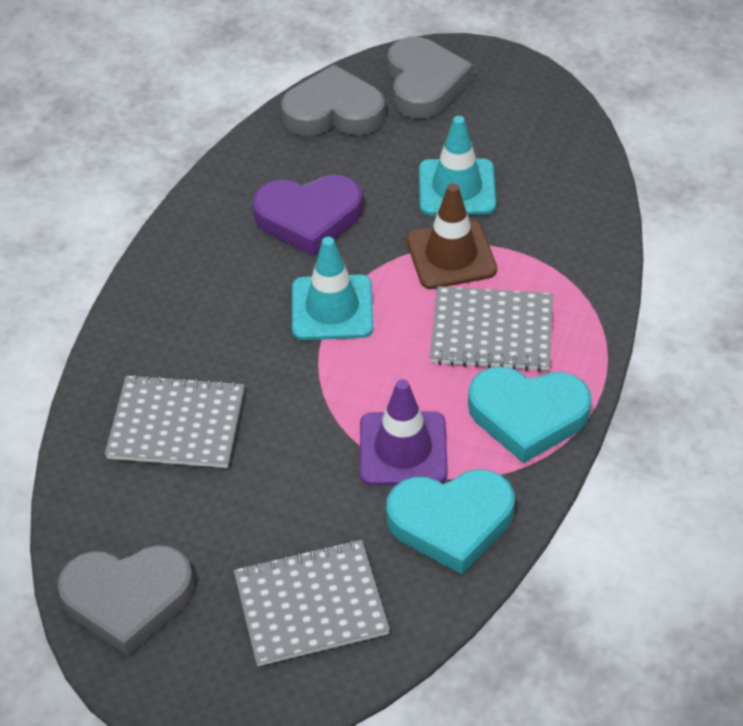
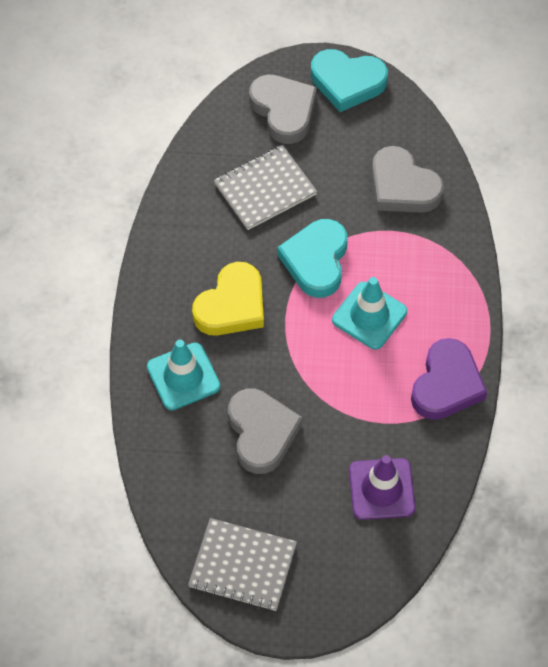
brown traffic cone: [406,183,497,289] = 1 -> none = 0
grey notebook: [105,374,244,468] [234,539,390,666] [430,286,553,372] = 3 -> [188,518,297,611] [214,145,317,230] = 2
yellow heart: none = 0 -> [192,262,264,336] = 1

